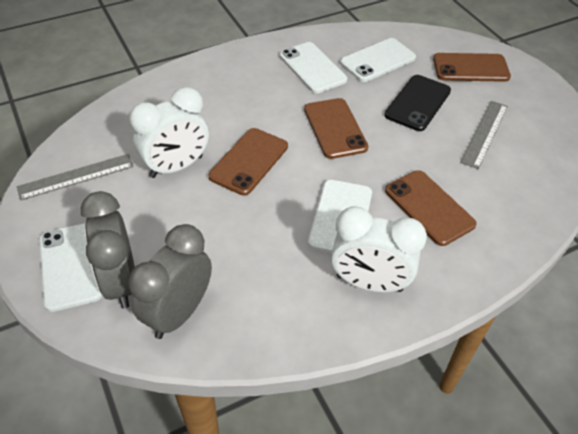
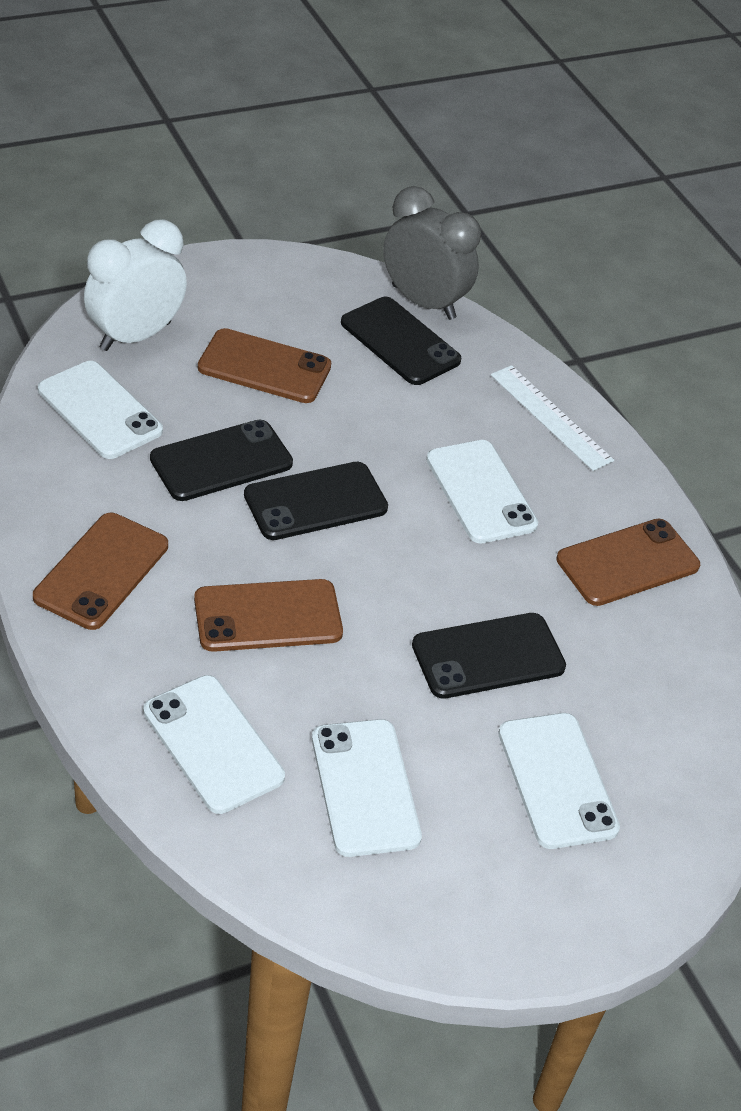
black phone: [384,75,451,131] = 1 -> [150,420,293,501] [244,462,388,540] [341,297,461,385] [412,613,566,699] = 4
grey clock: [81,191,135,309] [128,224,212,339] = 2 -> [383,186,481,320] = 1
grey ruler: [17,154,134,201] [460,101,508,169] = 2 -> none = 0
white clock: [129,87,209,178] [331,206,427,292] = 2 -> [84,219,187,351] = 1
white phone: [39,223,103,312] [280,42,347,93] [308,180,372,253] [340,38,416,82] = 4 -> [38,361,163,459] [143,675,285,814] [312,719,422,857] [426,440,538,543] [498,713,620,849] = 5
white ruler: none = 0 -> [491,365,614,471] = 1

